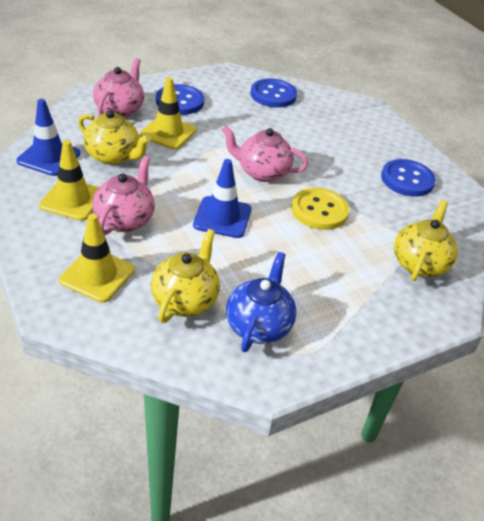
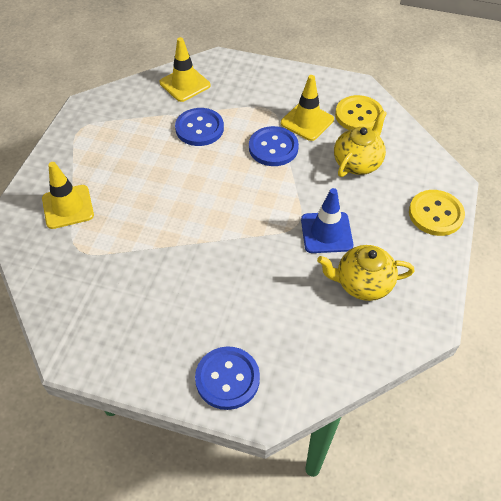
blue teapot: [226,252,296,352] = 1 -> none = 0
blue traffic cone: [17,99,80,176] [193,159,251,238] = 2 -> [301,188,353,253] = 1
pink teapot: [92,156,155,236] [93,58,144,118] [222,126,308,182] = 3 -> none = 0
yellow button: [291,188,349,230] = 1 -> [335,95,384,130] [409,190,465,236] = 2
yellow teapot: [78,110,151,165] [151,229,220,323] [394,200,458,281] = 3 -> [317,245,414,301] [334,110,387,177] = 2

